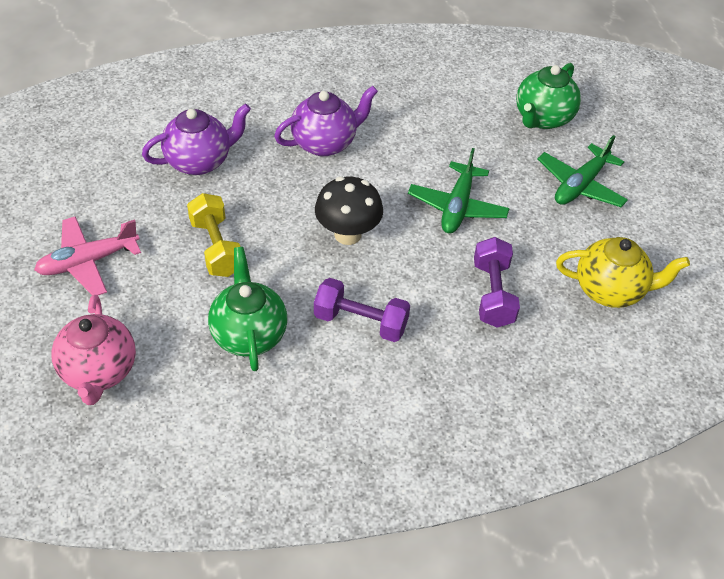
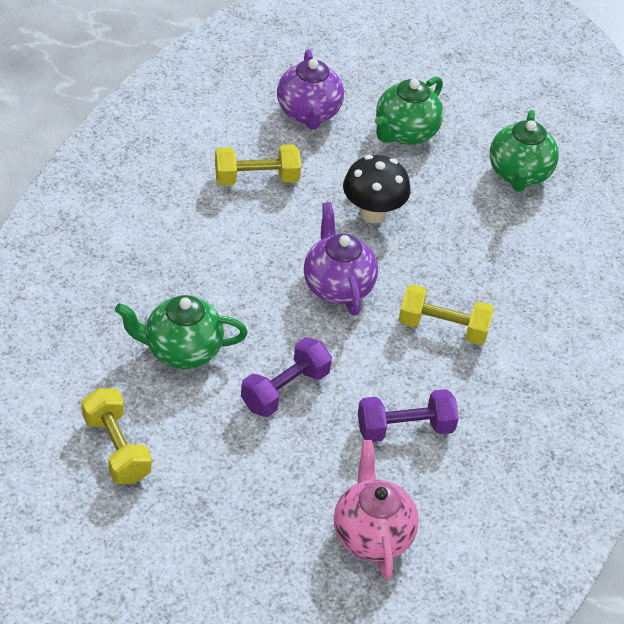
green plane: [408,148,510,234] [538,135,628,207] = 2 -> none = 0
green teapot: [208,247,287,371] [516,63,581,129] = 2 -> [115,295,248,369] [375,77,444,145] [490,110,559,192] = 3
pink plane: [34,216,141,296] = 1 -> none = 0
yellow dumbbell: [187,193,241,277] = 1 -> [82,388,152,484] [215,144,301,186] [399,284,494,345] = 3
yellow teapot: [556,237,690,308] = 1 -> none = 0

